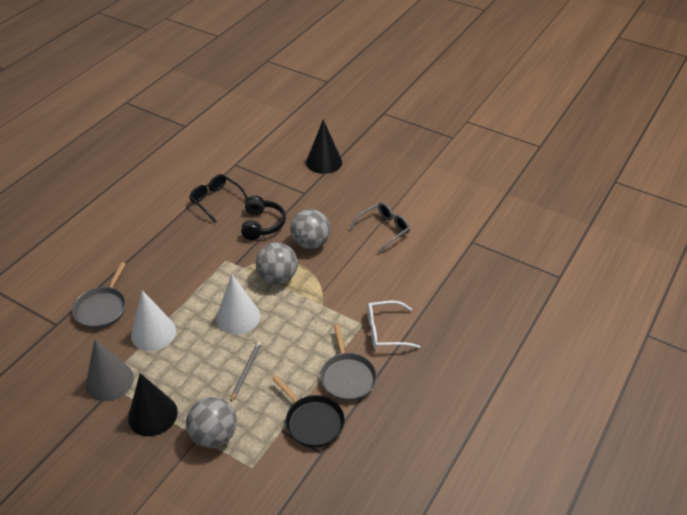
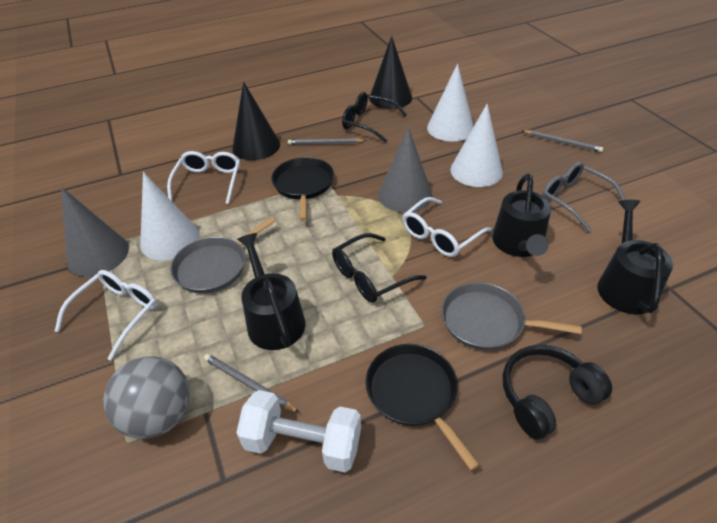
black glasses: [189,174,248,223] = 1 -> [332,233,427,303] [342,92,407,143] = 2
black pan: [272,375,345,448] = 1 -> [271,157,334,221] [366,344,480,471] = 2
black watering can: none = 0 -> [237,233,305,350] [492,173,551,257] [597,200,673,314] = 3
grey ball: [186,397,237,448] [256,242,298,284] [290,209,331,249] = 3 -> [103,356,190,439] = 1
grey cone: [86,339,134,401] = 1 -> [61,187,129,277] [378,127,432,213] = 2
grey pencil: [231,341,261,402] = 1 -> [204,354,300,413] [288,138,366,145] [522,130,603,152] = 3
white cone: [131,290,176,351] [216,274,260,334] = 2 -> [140,172,199,261] [427,64,474,142] [451,103,503,187] = 3
white dumbbell: none = 0 -> [236,390,361,472] = 1
white glasses: [367,301,420,349] = 1 -> [55,270,158,361] [167,151,240,204] [402,197,492,257] = 3

